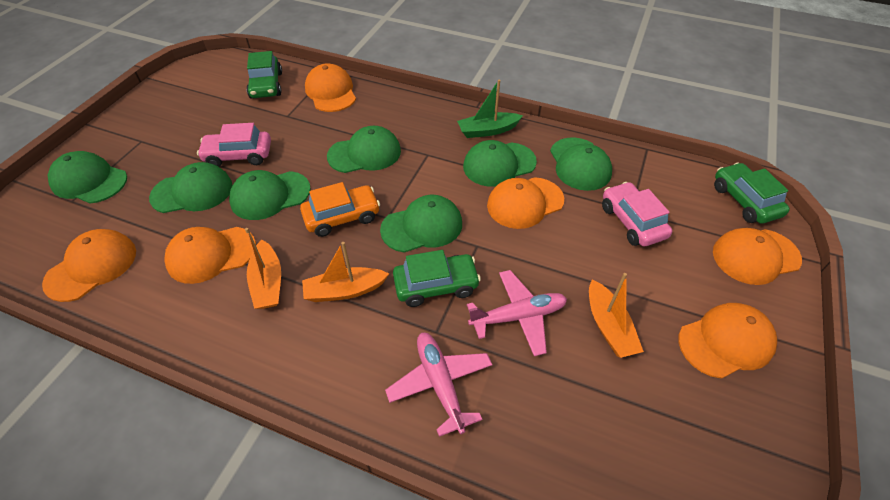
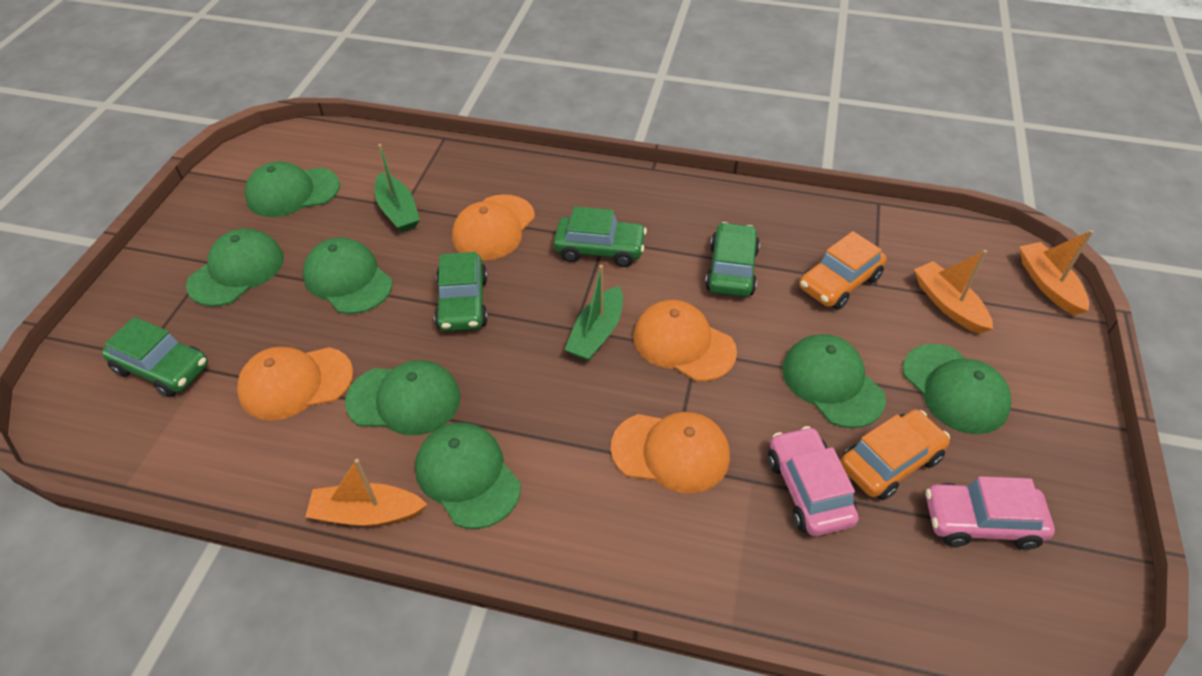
green boat: [457,80,523,138] = 1 -> [375,144,420,232] [564,265,623,361] = 2
green car: [246,51,282,98] [393,250,481,307] [714,163,790,224] = 3 -> [102,317,208,397] [434,252,488,332] [554,206,647,267] [705,222,760,297] = 4
orange cap: [42,229,136,302] [164,227,256,284] [305,63,356,112] [487,177,564,229] [678,303,777,379] [713,228,802,285] = 6 -> [237,347,353,421] [452,194,535,260] [611,412,730,493] [633,300,737,381] = 4
orange car: [300,182,380,237] = 1 -> [800,231,886,310] [840,409,950,500] = 2
pink plane: [385,333,493,437] [467,270,567,356] = 2 -> none = 0

